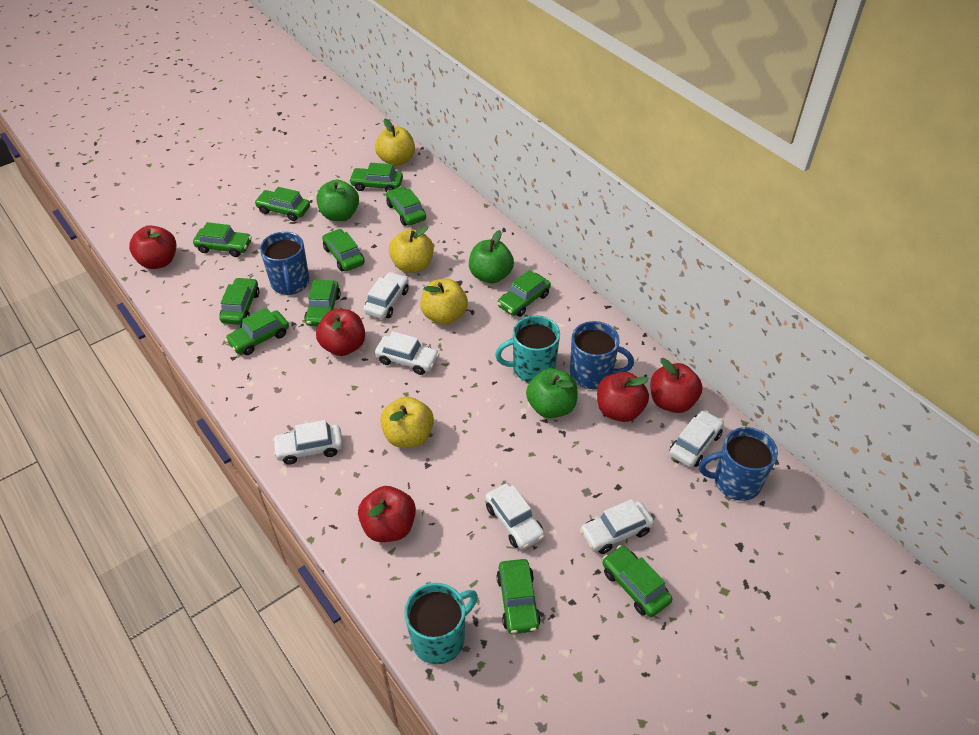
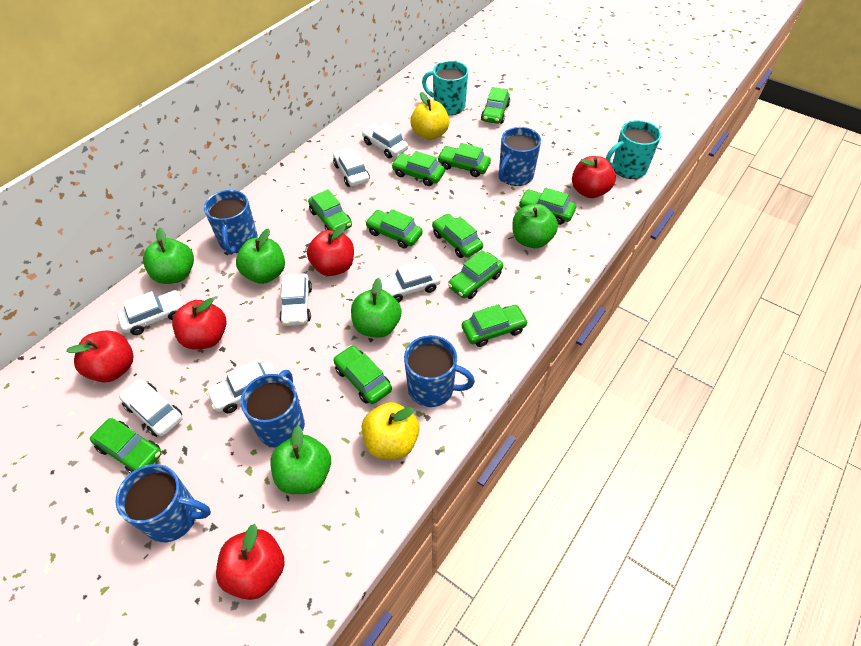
blue mug: [260,232,309,295] [570,321,634,389] [699,427,778,501] = 3 -> [116,464,211,542] [204,190,258,255] [240,370,305,448] [404,335,475,407] [498,127,541,186] = 5
green apple: [316,180,359,221] [469,230,514,283] [526,368,578,418] = 3 -> [143,227,194,284] [236,228,285,284] [270,426,331,494] [351,278,402,338] [512,204,558,248] = 5
white car: [272,420,343,465] [364,272,409,319] [375,331,440,375] [485,484,545,550] [580,499,654,554] [669,410,724,467] = 6 -> [117,290,185,335] [119,379,183,437] [206,360,277,413] [279,274,312,326] [333,147,370,187] [362,123,408,159] [380,260,440,303] = 7
yellow apple: [375,118,415,166] [380,397,434,448] [389,226,434,273] [420,279,468,325] = 4 -> [362,402,420,459] [410,92,450,140] = 2

